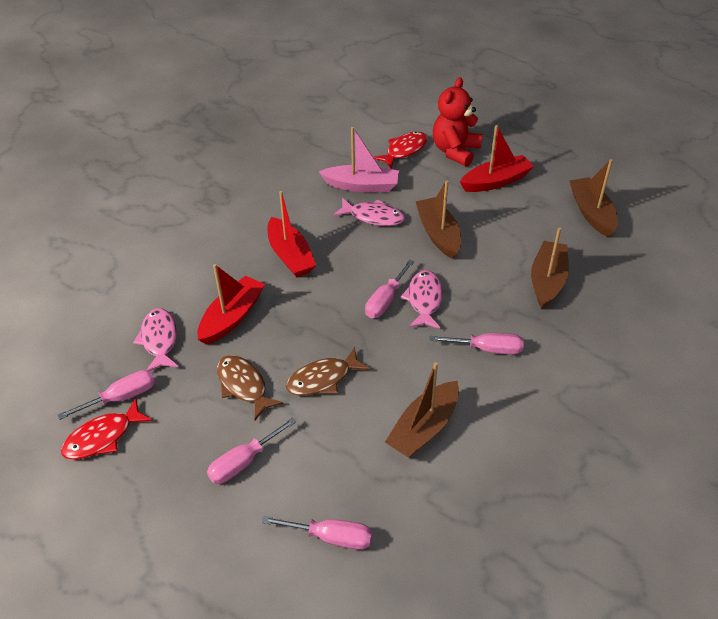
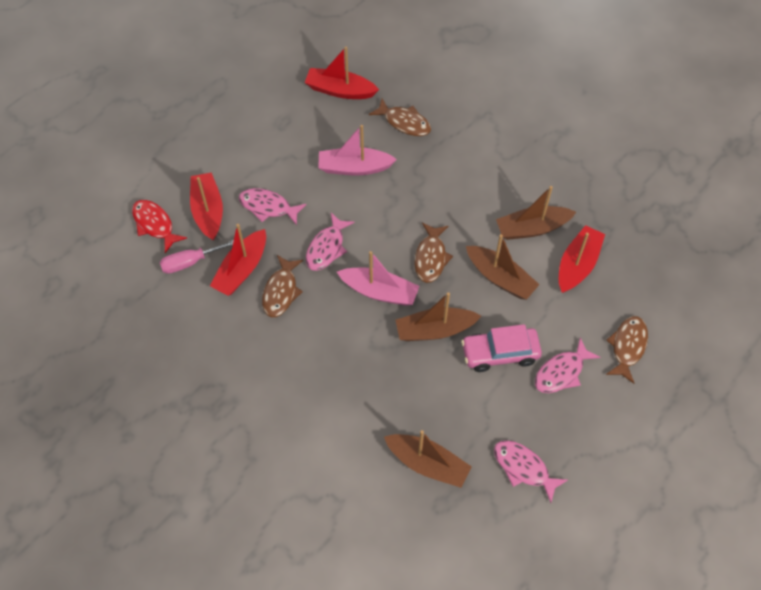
brown fish: [217,355,284,420] [286,347,370,396] = 2 -> [262,255,303,317] [369,99,431,136] [414,223,453,283] [606,316,648,384] = 4
pink boat: [319,127,399,192] = 1 -> [318,125,397,176] [337,251,419,306] = 2
pink car: none = 0 -> [461,324,542,372] = 1
pink fish: [133,308,179,371] [333,198,405,226] [401,270,443,329] = 3 -> [239,188,307,225] [306,213,355,271] [494,440,568,503] [535,338,600,393] = 4
pink screwdriver: [58,370,155,420] [207,418,296,484] [262,516,372,550] [365,259,414,318] [430,333,524,355] = 5 -> [160,240,234,274] = 1
red boat: [197,264,265,345] [268,191,316,278] [460,125,534,192] = 3 -> [190,172,223,241] [210,224,266,296] [305,47,379,99] [559,225,605,293] = 4
red fish: [61,398,153,460] [373,132,427,169] = 2 -> [132,200,187,253] = 1
red teddy bear: [433,77,482,167] = 1 -> none = 0

